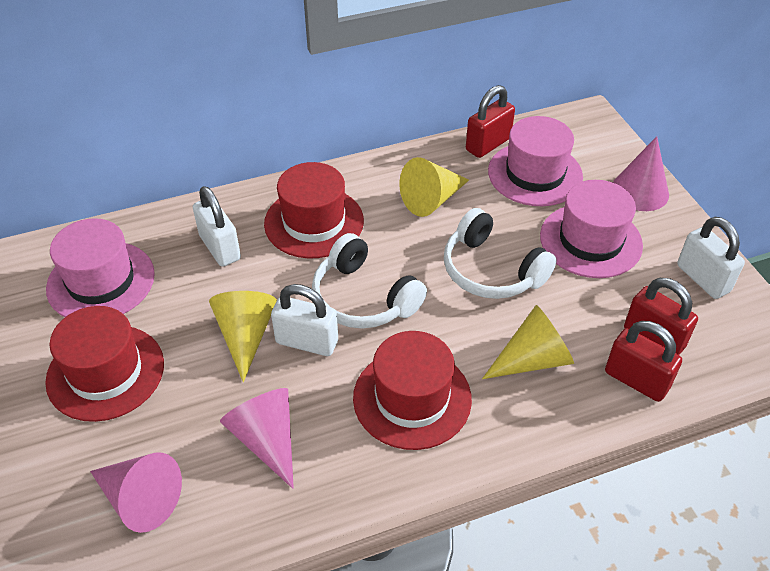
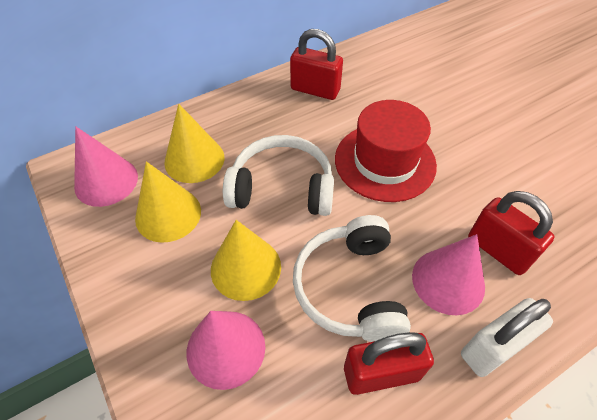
pink hat: [46,218,155,317] [488,116,583,206] [540,180,643,278] = 3 -> none = 0
red hat: [45,306,164,422] [264,162,364,259] [353,331,472,450] = 3 -> [335,100,437,202] = 1
white padlock: [193,186,241,267] [271,284,338,356] [677,217,745,299] = 3 -> [461,298,553,377] = 1

